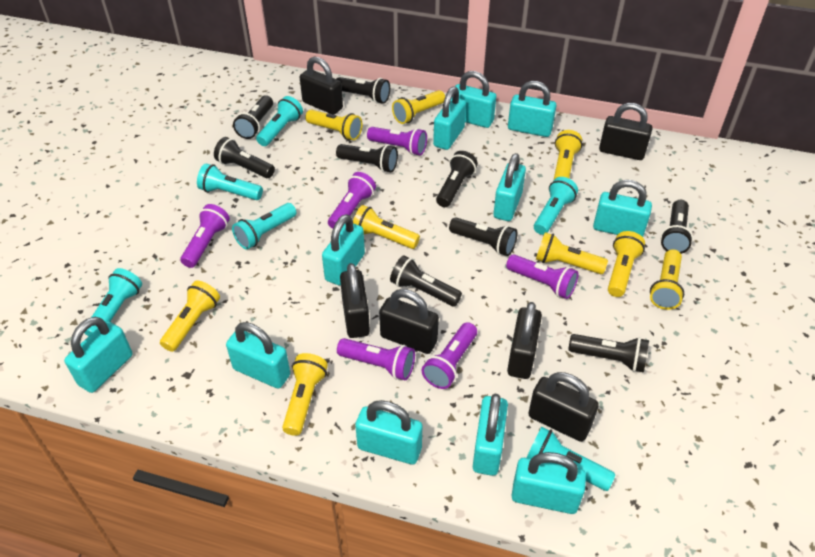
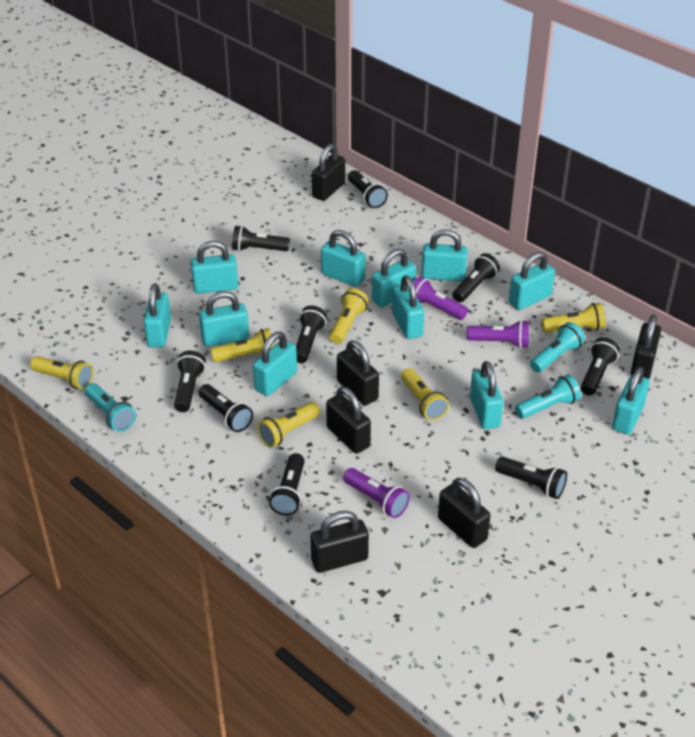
purple flashlight: [180,204,230,268] [328,172,376,229] [337,338,415,380] [367,127,427,155] [422,322,477,389] [506,254,579,299] = 6 -> [343,468,410,518] [413,277,468,320] [467,320,529,348] = 3
turquoise flashlight: [85,268,142,336] [197,163,263,200] [232,203,296,249] [256,96,303,146] [526,426,615,491] [534,177,578,235] = 6 -> [85,383,136,432] [515,374,581,419] [530,322,585,373] = 3
yellow flashlight: [160,280,220,352] [282,353,328,436] [305,110,362,140] [353,205,420,249] [392,90,445,124] [536,232,608,274] [554,130,582,179] [608,231,645,297] [650,249,684,310] = 9 -> [30,356,94,390] [211,328,274,362] [257,402,320,448] [329,288,369,344] [401,368,449,421] [541,303,606,332] = 6

